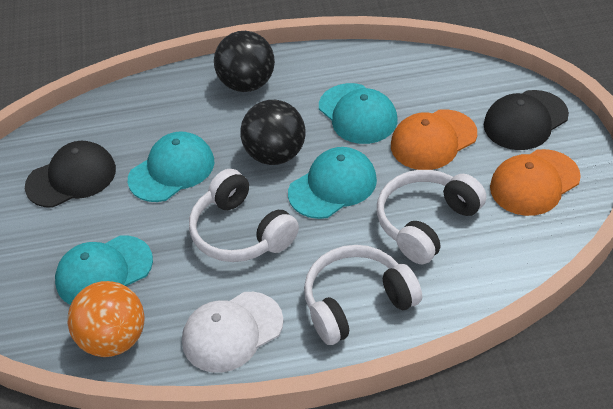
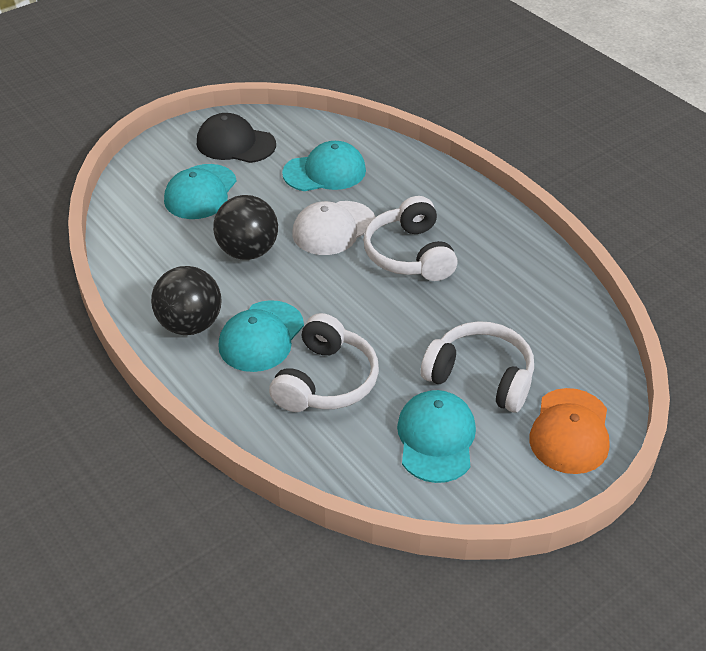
black cap: [25,141,116,208] [484,90,569,150] = 2 -> [197,113,276,163] = 1
orange ball: [68,281,144,357] = 1 -> none = 0
orange cap: [391,109,477,170] [490,149,581,216] = 2 -> [529,388,610,474] = 1

